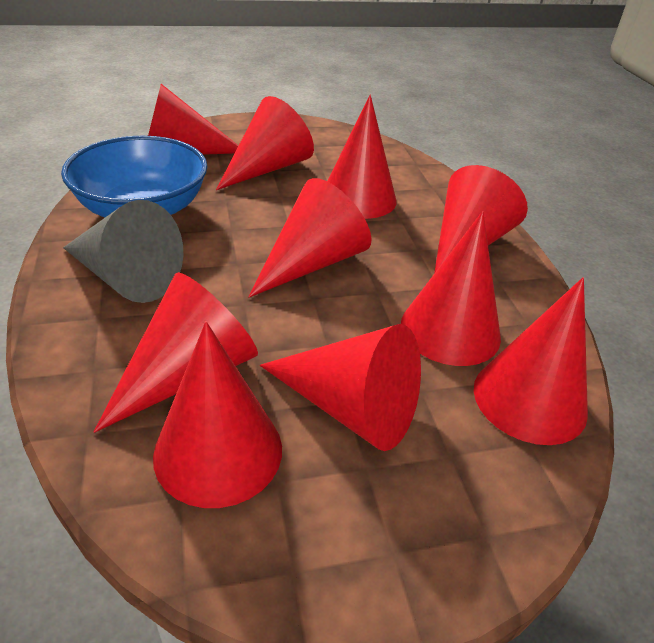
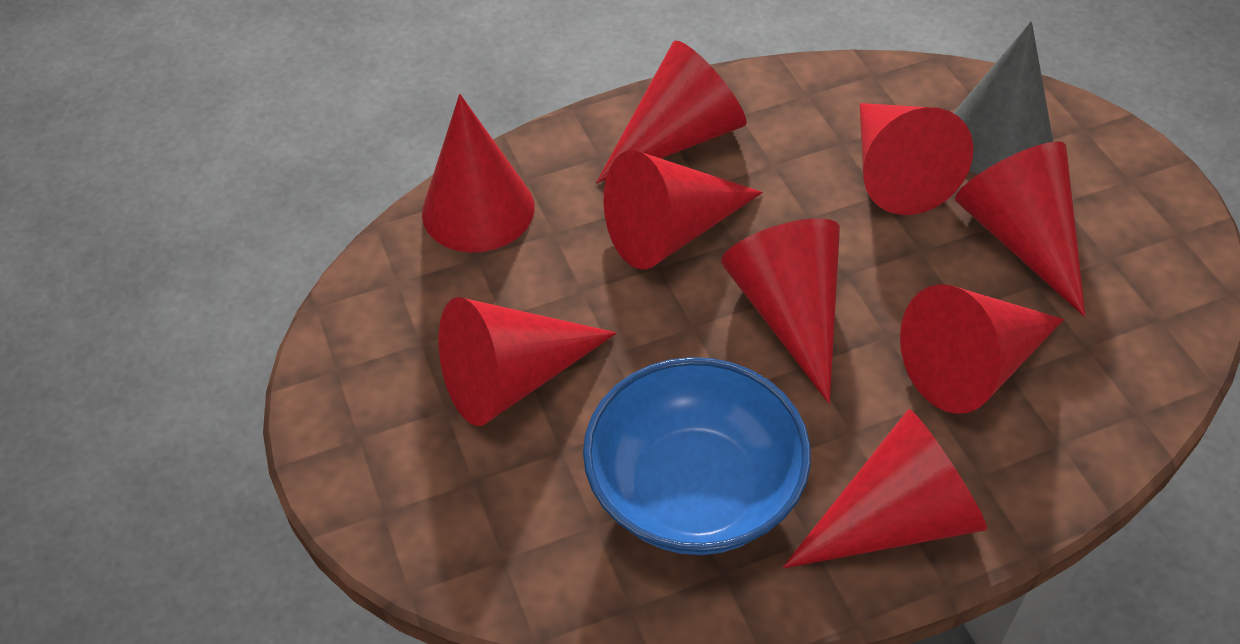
red cone: [94,272,258,433] [148,84,239,155] [153,321,282,508] [216,96,314,190] [248,178,372,298] [260,324,421,451] [327,95,396,219] [401,211,501,366] [434,165,528,273] [474,277,588,445] = 10 -> [422,94,534,252] [439,297,617,426] [596,41,747,183] [604,150,763,270] [721,218,840,404] [783,409,987,568] [860,103,973,215] [900,284,1064,414] [955,141,1085,317] = 9

